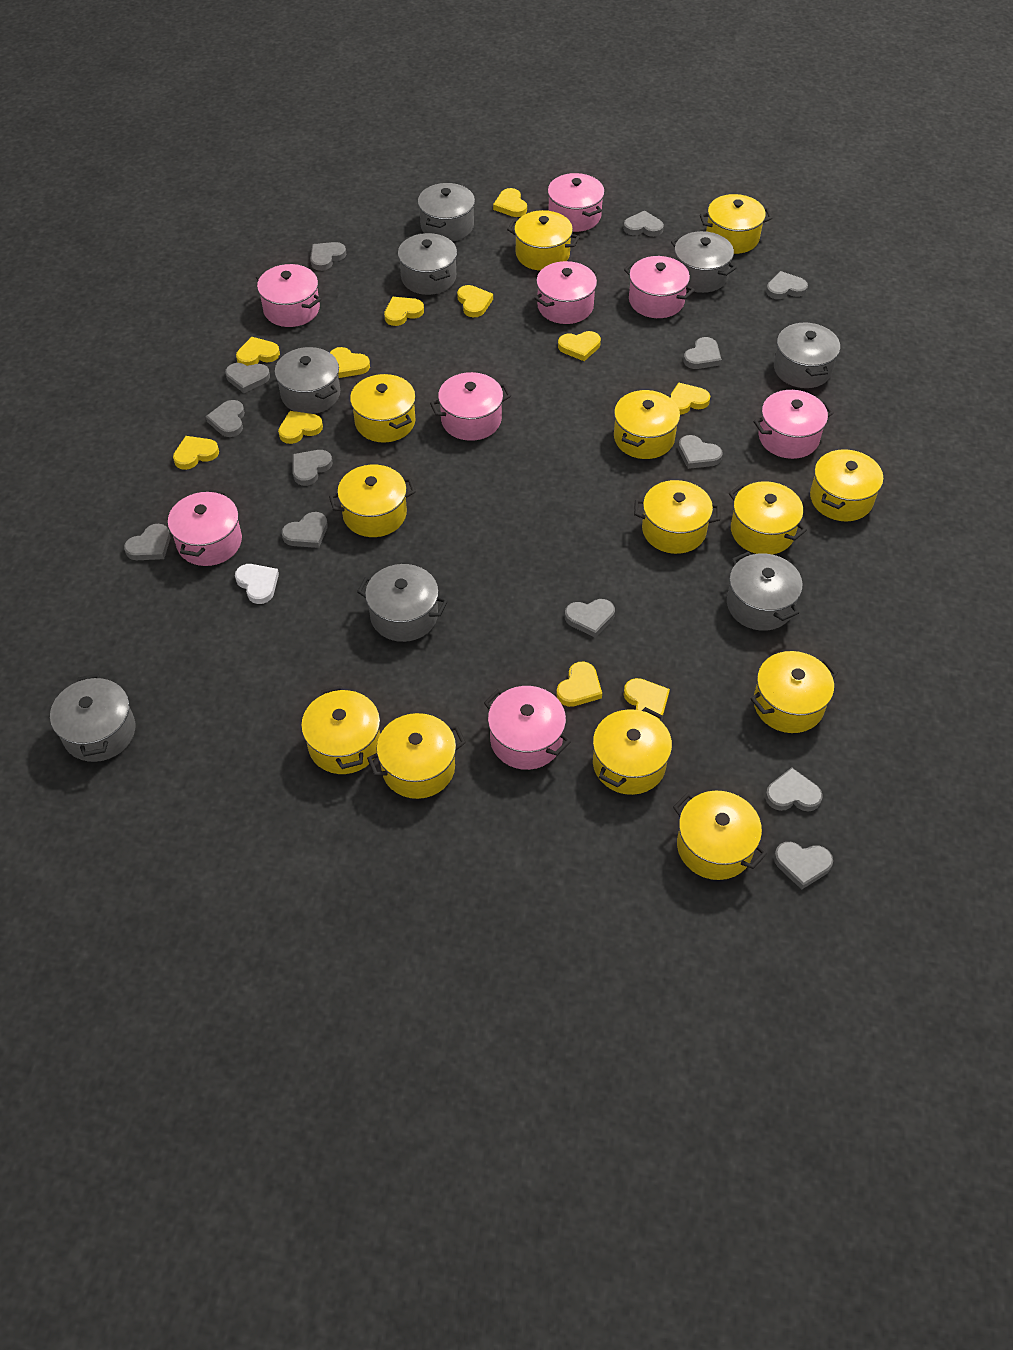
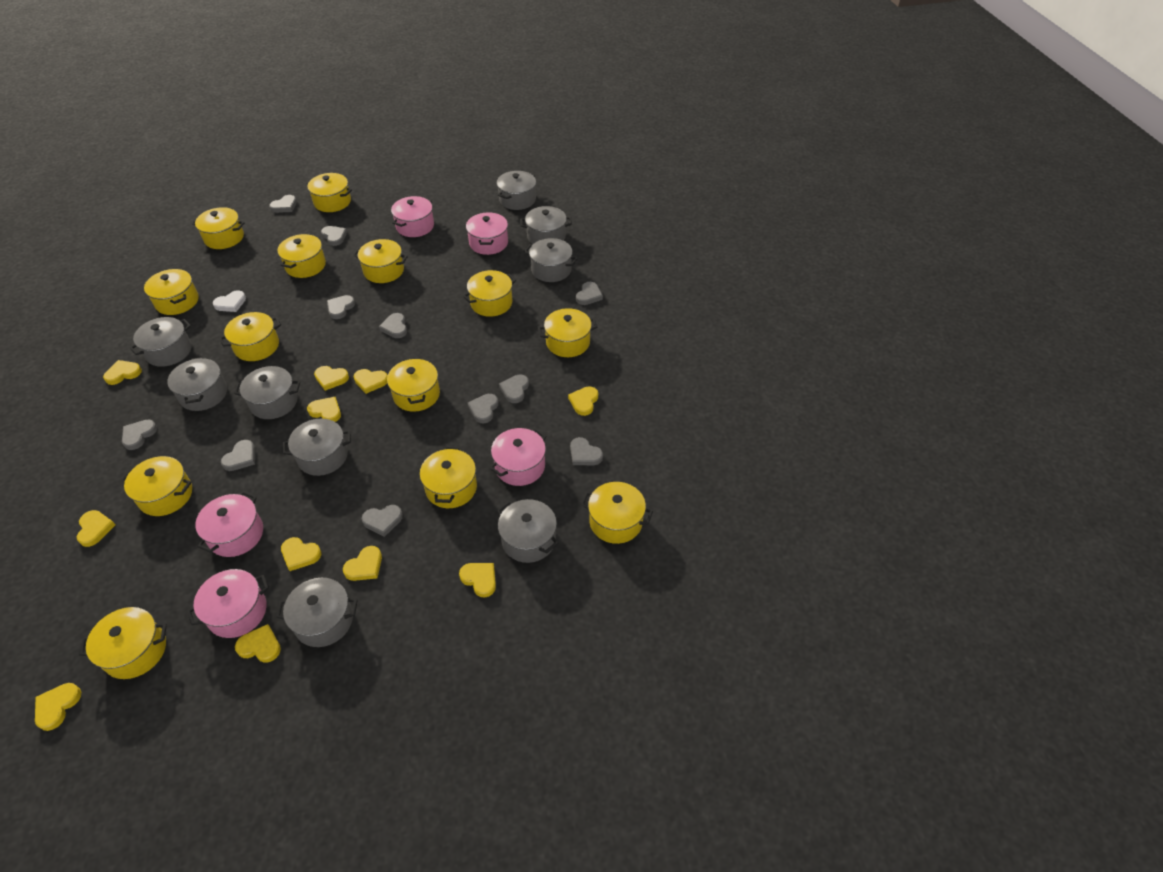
grey heart: [124,524,170,560] [206,400,245,437] [225,363,270,393] [282,512,328,548] [293,450,332,486] [310,242,346,271] [565,599,615,637] [623,211,664,237] [678,435,723,469] [683,337,722,369] [765,768,823,811] [766,271,808,299] [774,842,833,890] = 13 -> [122,419,157,450] [221,440,255,471] [269,195,297,213] [321,226,347,246] [327,295,355,319] [362,505,403,537] [379,313,407,338] [468,394,498,423] [499,375,529,403] [570,437,603,465] [576,282,603,305] = 11
grey pot: [50,674,135,762] [275,347,340,414] [357,564,448,642] [398,233,457,295] [418,183,475,242] [671,231,737,293] [727,552,803,631] [774,321,840,388] = 8 -> [129,317,191,367] [167,357,227,411] [234,366,300,419] [276,578,358,647] [283,419,351,476] [497,171,536,210] [497,499,558,563] [520,206,572,244] [525,238,577,282] = 9
pink pot: [168,489,242,566] [256,264,321,327] [430,372,511,441] [484,686,571,770] [534,261,598,324] [548,173,605,232] [624,256,695,318] [754,390,834,459] = 8 -> [187,569,269,638] [195,492,263,557] [391,196,434,237] [466,212,508,255] [490,428,547,486] = 5

